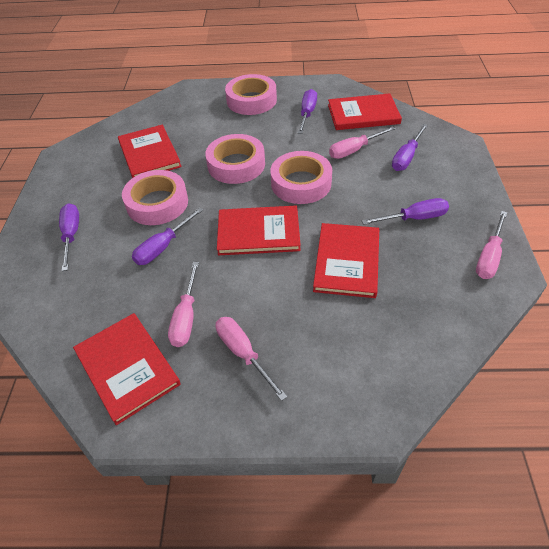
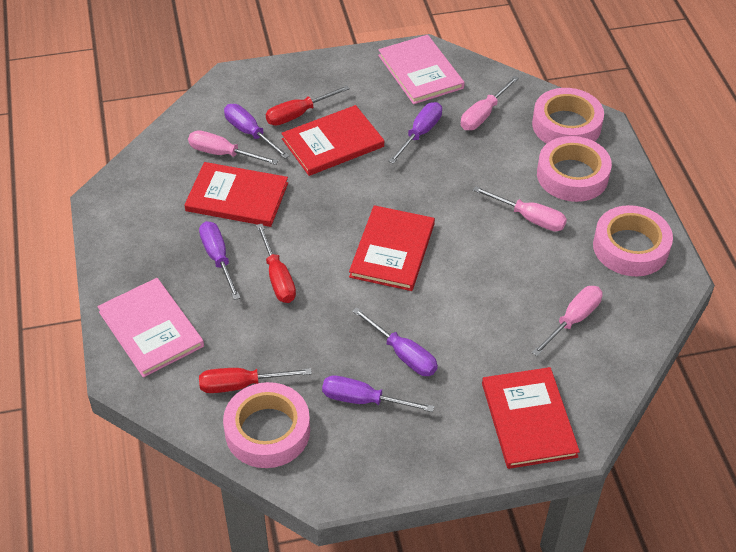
pink book: none = 0 -> [97,278,204,378] [378,35,465,104] = 2
red book: [73,313,181,425] [118,125,182,178] [217,206,301,255] [313,223,379,298] [328,93,402,130] = 5 -> [184,162,288,227] [281,105,384,176] [349,205,435,291] [482,367,580,469] = 4
red screwdriver: none = 0 -> [199,368,312,393] [256,224,296,303] [266,85,350,126] = 3

